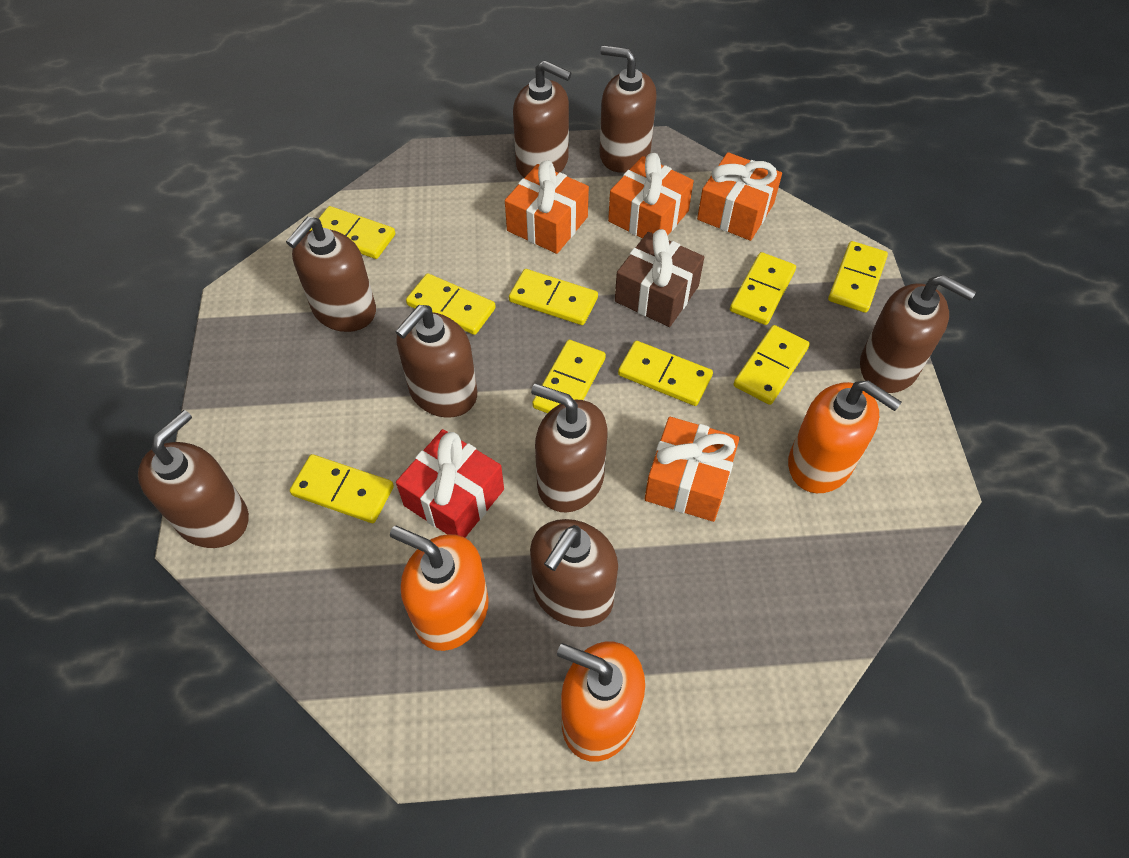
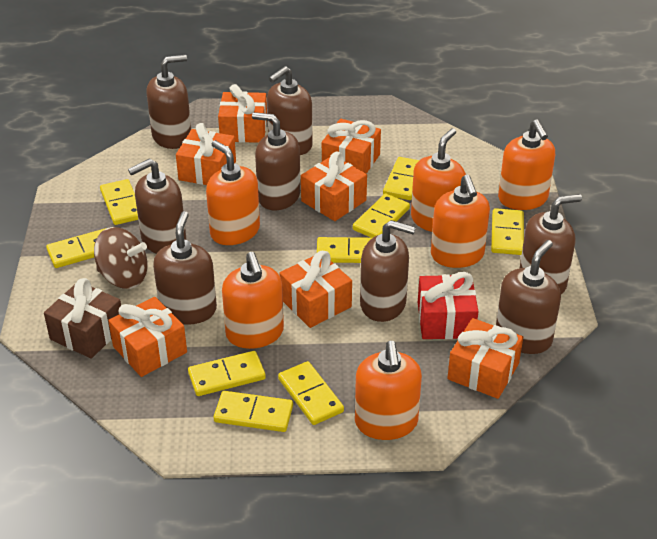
brown spinning top: none = 0 -> [94,227,148,289] = 1
orange gift: [505,160,589,254] [608,153,694,238] [645,417,740,522] [697,152,782,241] = 4 -> [108,297,187,377] [176,123,236,185] [218,84,267,143] [279,251,352,328] [301,152,367,221] [322,119,381,174] [447,318,523,399] = 7
orange soap dispenser: [390,526,489,651] [557,642,645,762] [788,380,901,493] = 3 -> [206,140,260,245] [222,252,284,349] [355,341,422,440] [411,128,466,232] [431,175,490,268] [498,119,555,210] = 6

